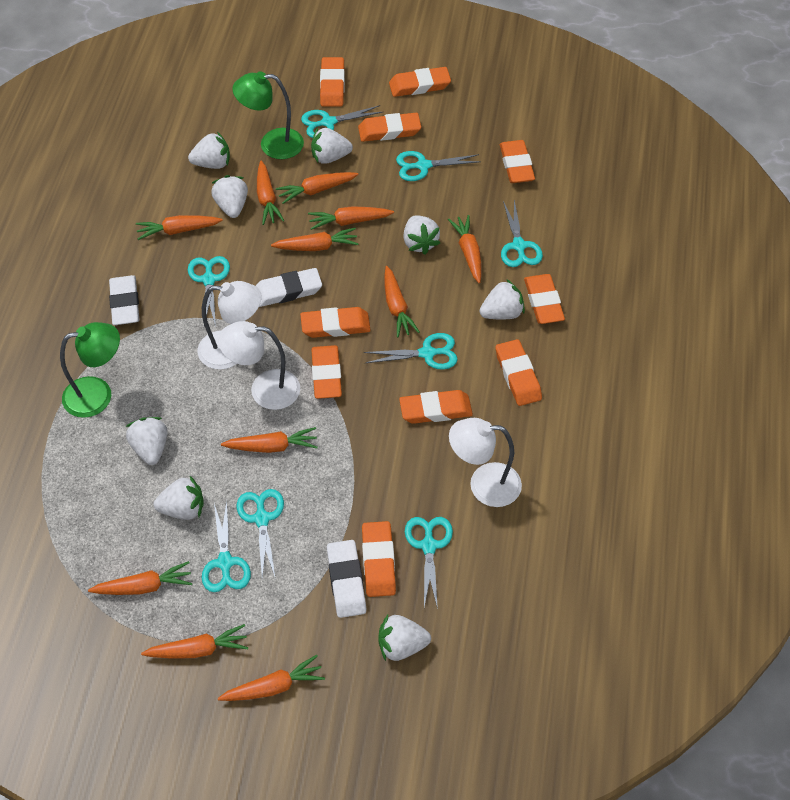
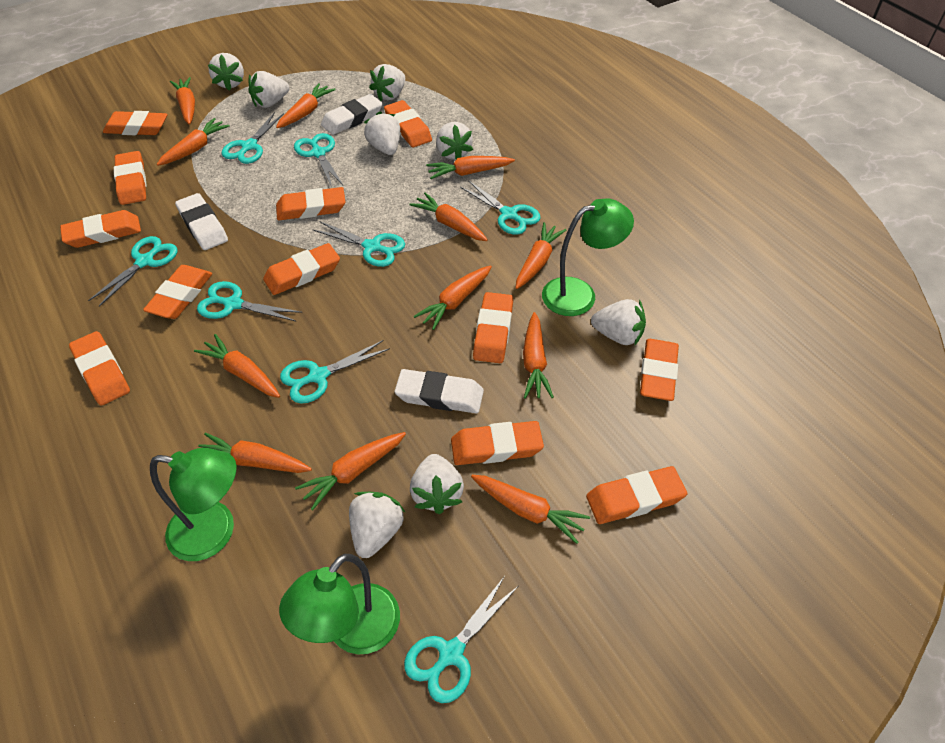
green lamp: [60,322,120,418] [232,71,304,159] = 2 -> [150,448,237,561] [279,554,400,654] [542,198,634,316] = 3
orange carrot: [88,561,192,595] [136,215,223,240] [141,624,248,659] [218,655,325,701] [221,427,318,453] [257,161,285,225] [271,228,359,251] [276,172,359,204] [308,206,394,230] [385,266,420,338] [448,215,481,283] = 11 -> [157,118,230,166] [170,77,195,125] [194,334,280,398] [198,433,312,473] [276,83,336,128] [295,432,406,510] [409,193,488,241] [414,265,492,330] [426,156,515,179] [471,475,590,544] [516,222,566,289] [523,312,554,399] = 12
orange eraser: [300,307,371,338] [312,345,342,399] [320,57,345,107] [358,113,421,142] [362,521,396,597] [389,67,451,97] [399,390,473,424] [495,339,542,406] [500,140,535,183] [524,274,565,324] = 10 -> [60,210,141,248] [69,331,130,405] [103,111,167,135] [114,151,146,205] [143,265,212,319] [263,243,340,295] [276,187,345,220] [384,100,432,147] [451,421,544,465] [473,292,513,363] [586,466,688,524] [640,339,679,401] = 12
white lamp: [197,281,262,370] [218,321,300,410] [449,418,522,507] = 3 -> none = 0

